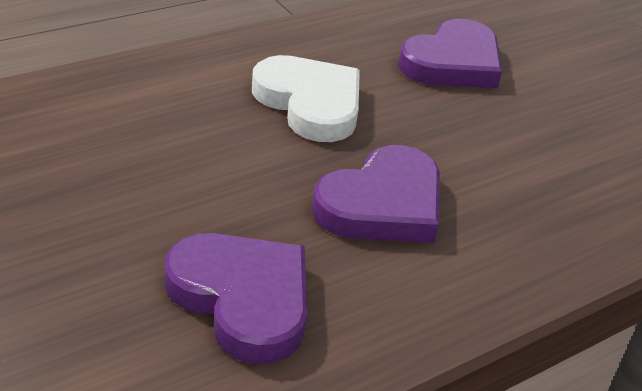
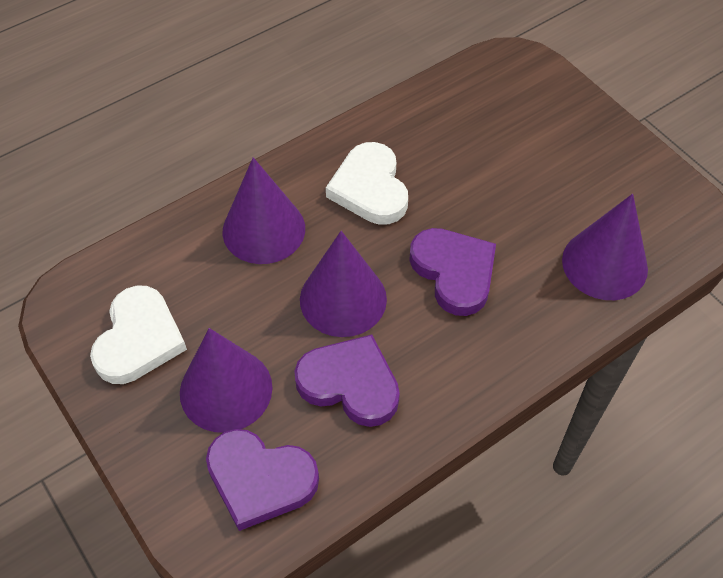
purple cone: none = 0 -> [180,328,272,433] [222,157,305,264] [300,231,387,337] [562,194,648,300] = 4
white heart: [252,55,360,142] = 1 -> [90,285,187,384] [326,142,408,225] = 2

